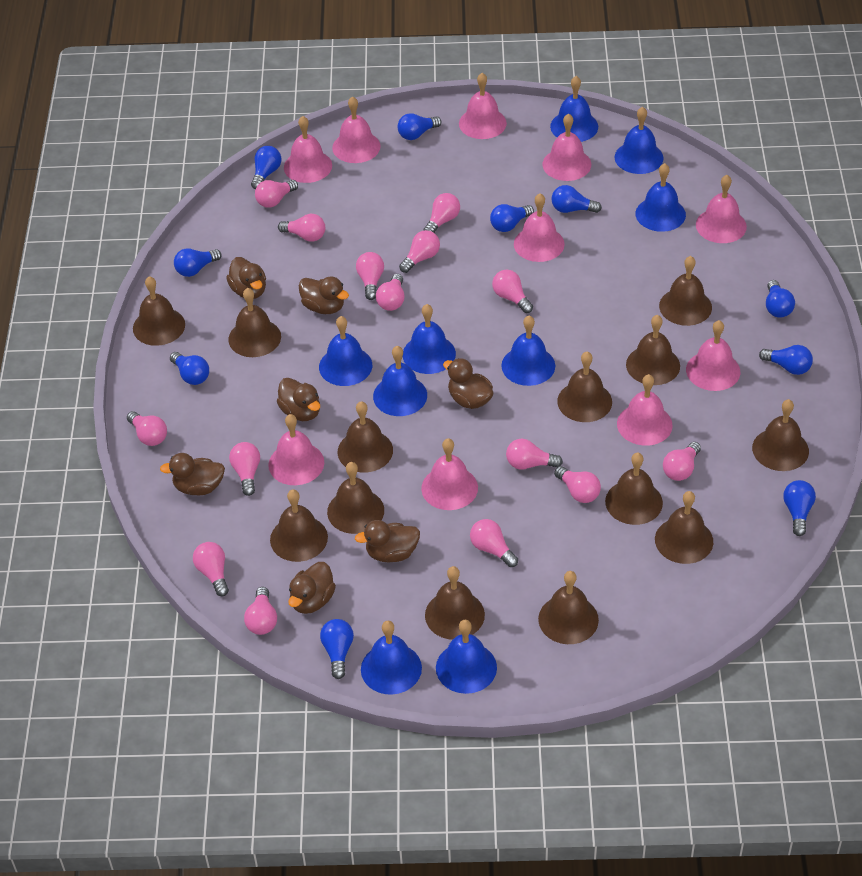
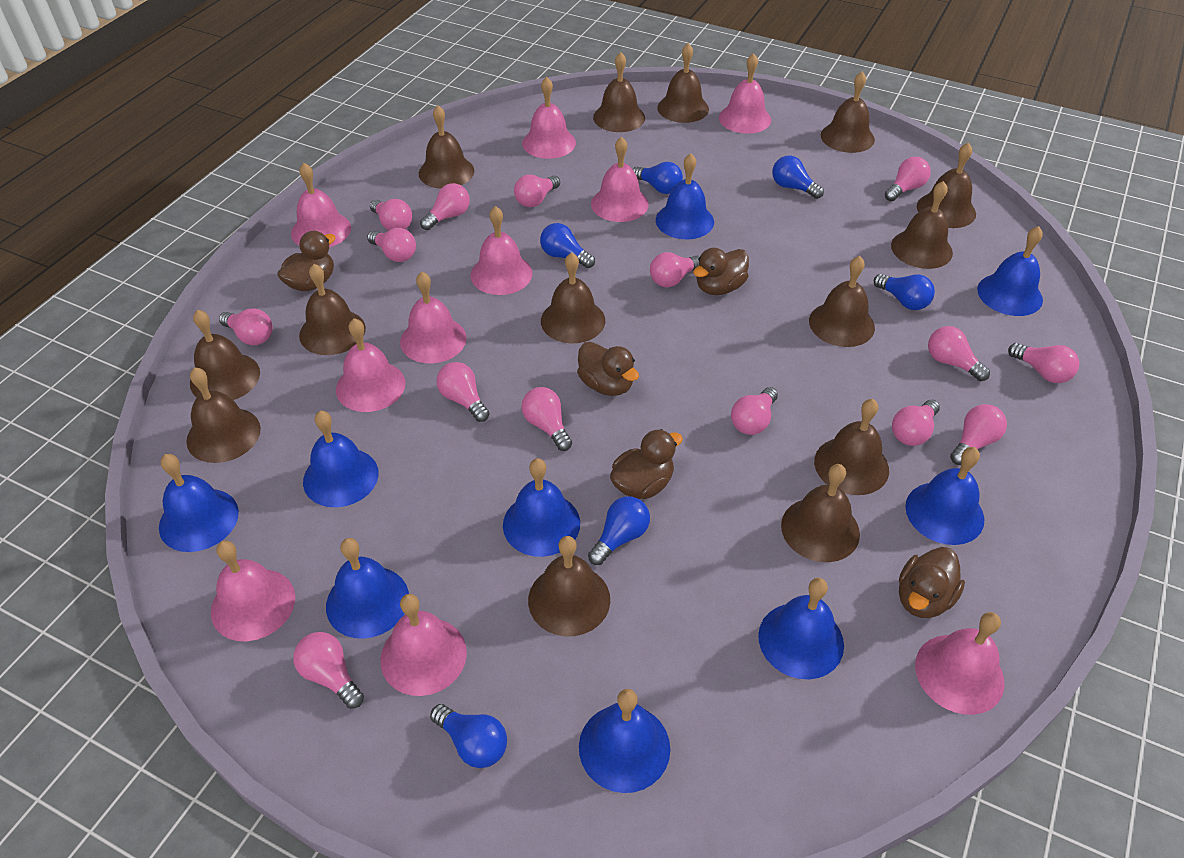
blue light bulb: [170,352,209,385] [174,248,222,277] [251,146,281,189] [320,619,354,679] [397,113,442,140] [490,204,534,232] [552,185,602,213] [759,345,813,375] [766,280,795,318] [783,480,816,536] = 10 -> [430,704,507,768] [540,223,595,268] [588,496,650,565] [633,162,683,194] [772,156,824,199] [874,274,935,310] = 6
brown bell: [133,276,185,346] [228,288,281,357] [270,489,328,562] [327,462,384,534] [338,401,393,473] [425,566,485,640] [538,571,599,644] [557,352,612,422] [605,453,663,525] [626,315,680,385] [655,491,713,564] [659,256,712,326] [752,399,809,471] = 13 -> [186,367,261,463] [190,310,260,400] [299,264,366,355] [419,105,474,189] [528,536,610,637] [541,252,605,343] [593,52,645,132] [657,43,709,123] [781,464,860,562] [809,256,875,347] [814,399,889,495] [821,71,875,153] [891,181,953,269] [917,142,976,228] = 14
brown duck: [160,453,225,495] [226,257,266,299] [277,378,320,421] [288,562,336,614] [298,276,349,314] [355,520,420,562] [443,358,493,409] = 7 -> [277,231,336,291] [577,342,639,396] [610,429,683,499] [693,248,749,295] [899,547,965,618] = 5

